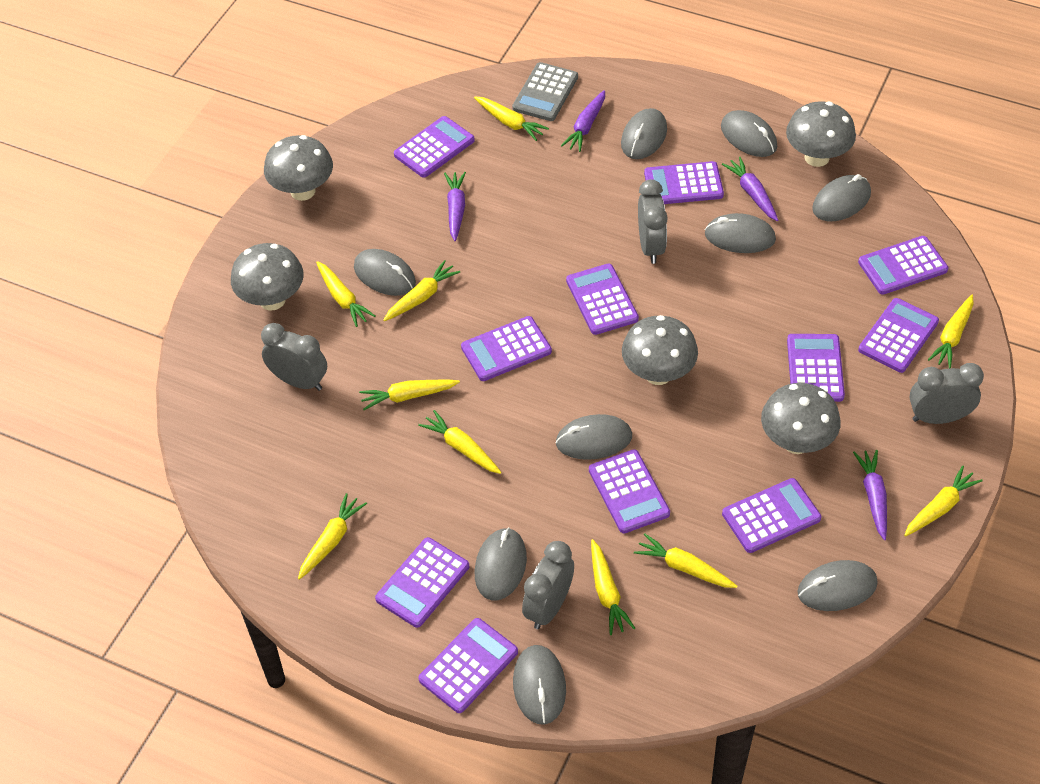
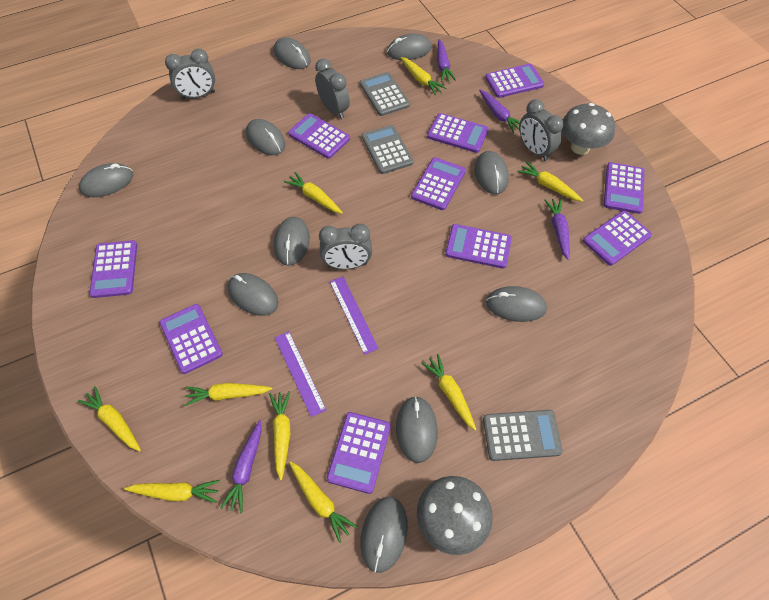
grey calculator: [512,62,578,121] = 1 -> [360,72,410,116] [362,125,413,174] [483,410,563,461] = 3
grey mouse: [354,249,416,296] [475,527,527,600] [513,645,566,725] [555,414,632,460] [621,108,667,159] [705,213,776,253] [721,110,777,157] [797,560,878,611] [812,174,871,221] = 9 -> [79,163,133,197] [227,273,278,316] [246,119,285,155] [274,37,311,69] [274,217,310,266] [360,497,408,573] [387,34,432,60] [396,396,438,463] [475,151,509,194] [486,286,547,322] = 10
grey mushroom: [231,243,304,311] [264,135,333,201] [622,315,698,385] [761,383,841,454] [786,101,856,167] = 5 -> [417,476,493,555] [562,103,615,155] = 2
purple calculator: [375,537,469,628] [394,116,475,178] [418,618,518,713] [461,316,552,381] [566,263,639,335] [589,449,670,533] [644,161,724,204] [722,478,821,553] [787,334,845,402] [858,236,948,295] [858,298,939,373] = 11 -> [89,240,137,298] [159,304,223,374] [288,113,350,159] [327,412,391,494] [411,157,466,210] [427,113,489,153] [445,224,512,269] [485,64,544,98] [583,211,652,266] [604,162,645,214] = 10
purple ruler: none = 0 -> [275,331,326,417] [330,276,379,355] = 2
yellow carrot: [298,493,367,580] [316,261,375,327] [359,380,460,410] [383,260,460,321] [418,410,502,474] [474,96,549,141] [591,539,635,635] [634,533,738,588] [904,466,983,536] [928,295,974,368] = 10 -> [78,386,141,451] [124,480,220,503] [184,383,272,406] [269,391,290,480] [284,172,343,214] [289,461,357,543] [400,57,446,95] [421,354,476,431] [517,161,583,202] = 9

